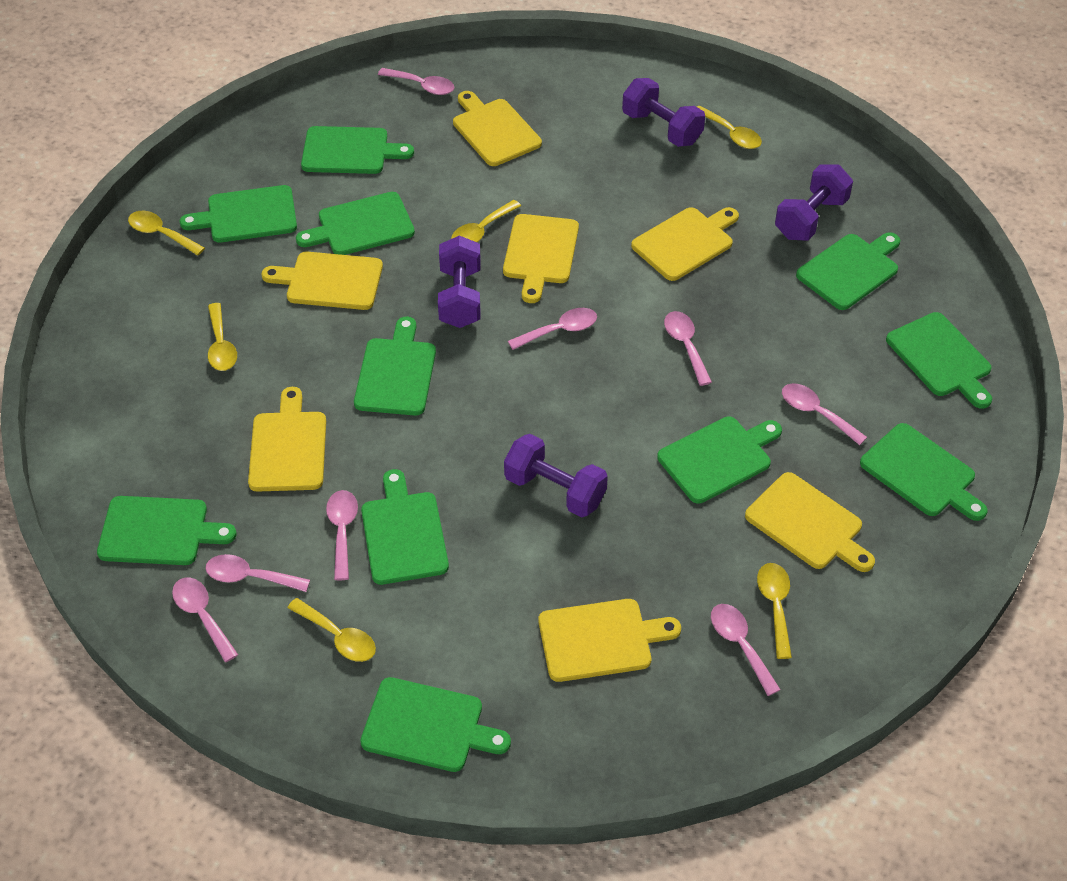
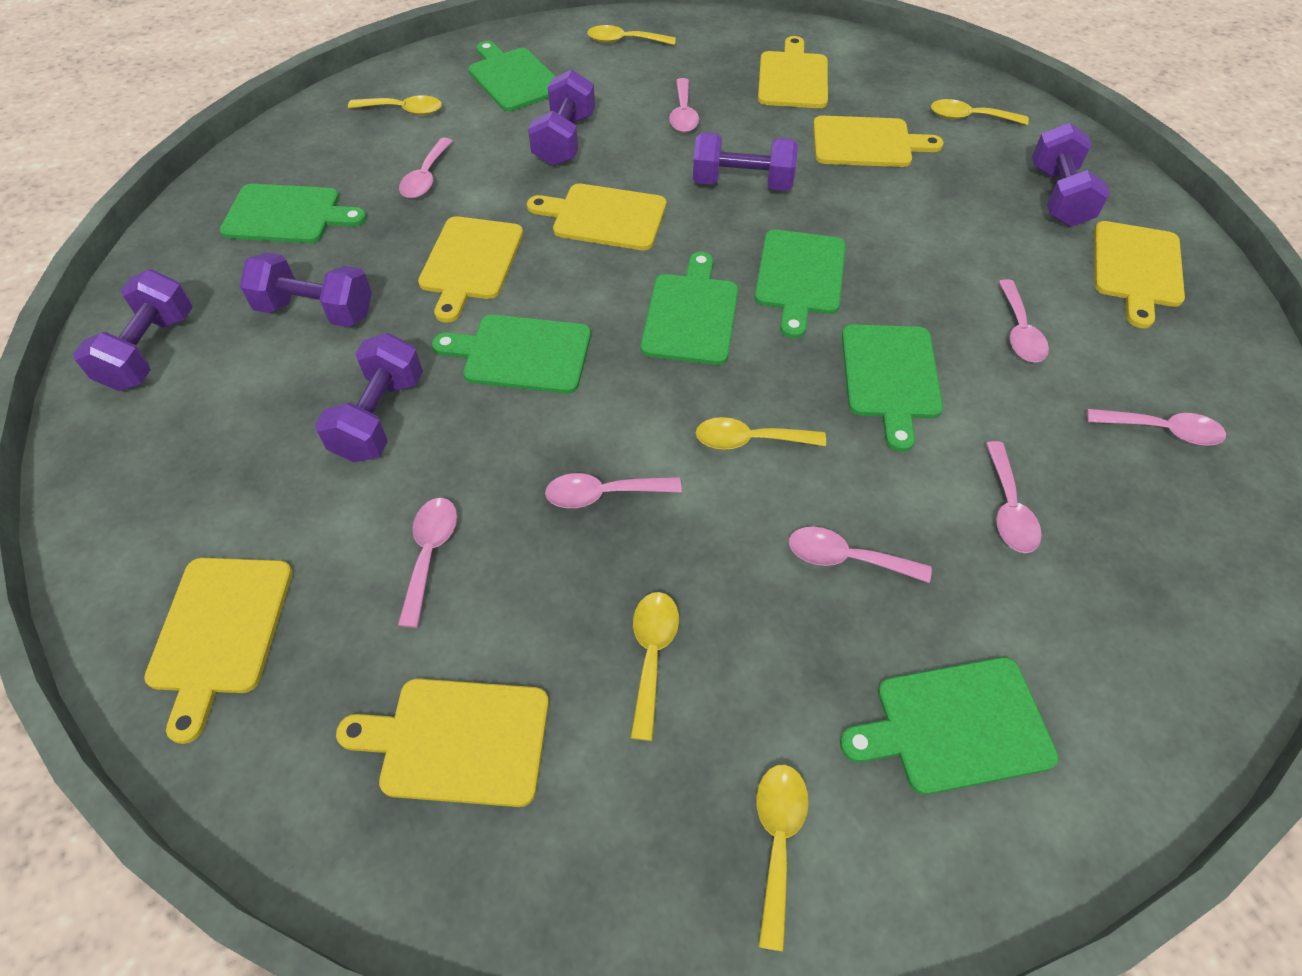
green cutting board: [97,496,236,565] [179,185,297,243] [296,192,415,255] [301,126,414,174] [354,317,436,416] [360,677,511,772] [361,469,449,585] [657,416,782,504] [796,232,900,310] [860,423,988,521] [886,312,992,409] = 11 -> [220,184,367,243] [432,315,591,394] [468,41,556,111] [641,252,738,365] [755,230,846,338] [840,657,1059,795] [842,324,943,452] = 7
purple dumbbell: [438,236,481,328] [504,434,608,517] [622,78,705,147] [775,165,853,241] = 4 -> [73,270,193,391] [240,252,372,327] [315,333,423,462] [528,69,595,166] [693,132,798,191] [1032,123,1110,227] = 6

